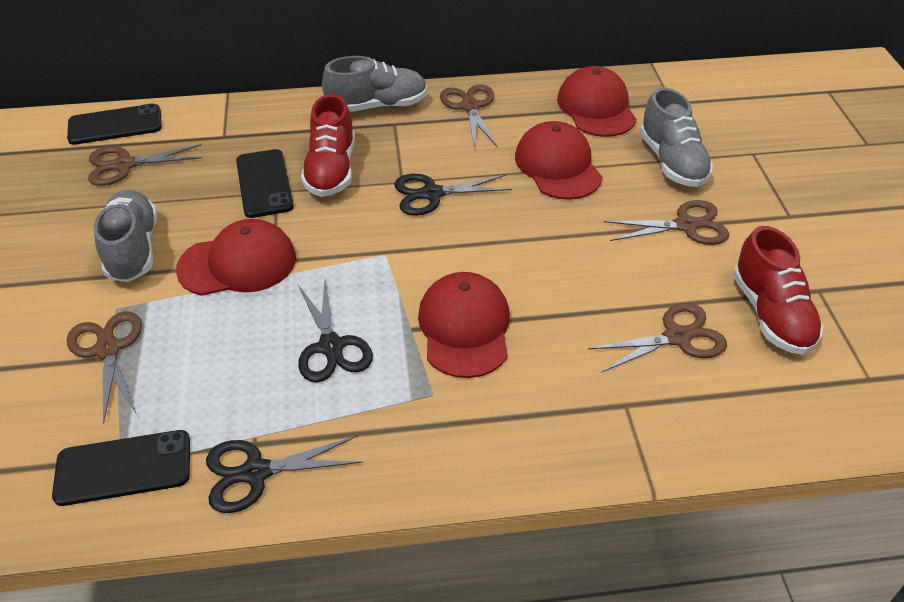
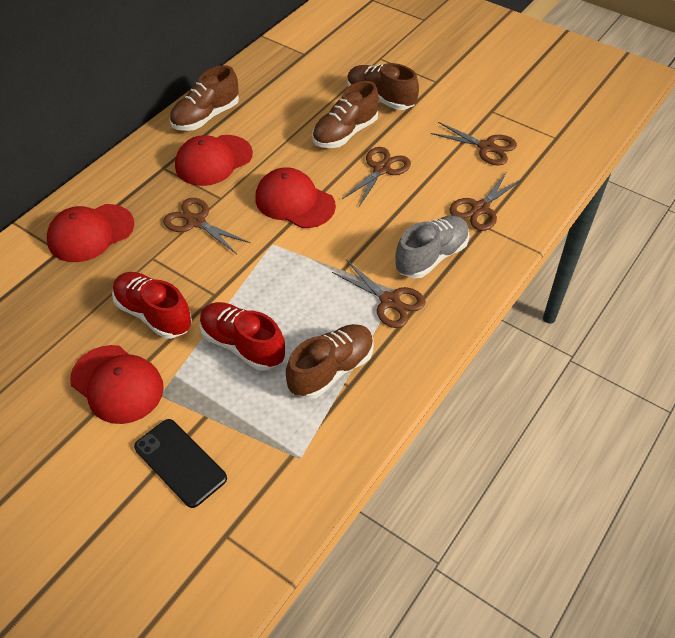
black phone: [52,430,190,506] [67,103,162,145] [236,149,294,218] = 3 -> [134,419,227,508] = 1
black scissors: [206,436,363,513] [298,280,373,383] [394,174,512,216] = 3 -> none = 0
brown shoe: none = 0 -> [169,65,239,131] [286,324,373,399] [312,81,379,148] [347,63,419,110] = 4
grey shoe: [94,190,157,282] [322,56,427,112] [640,87,713,187] = 3 -> [395,215,469,278] = 1

